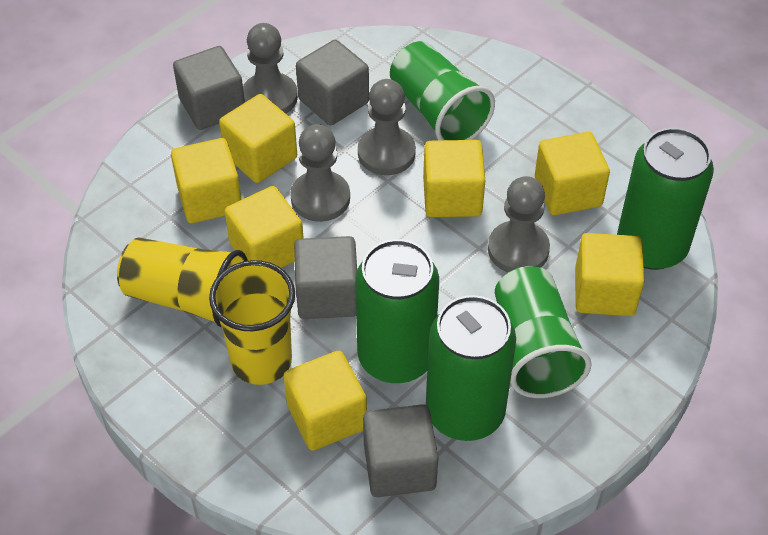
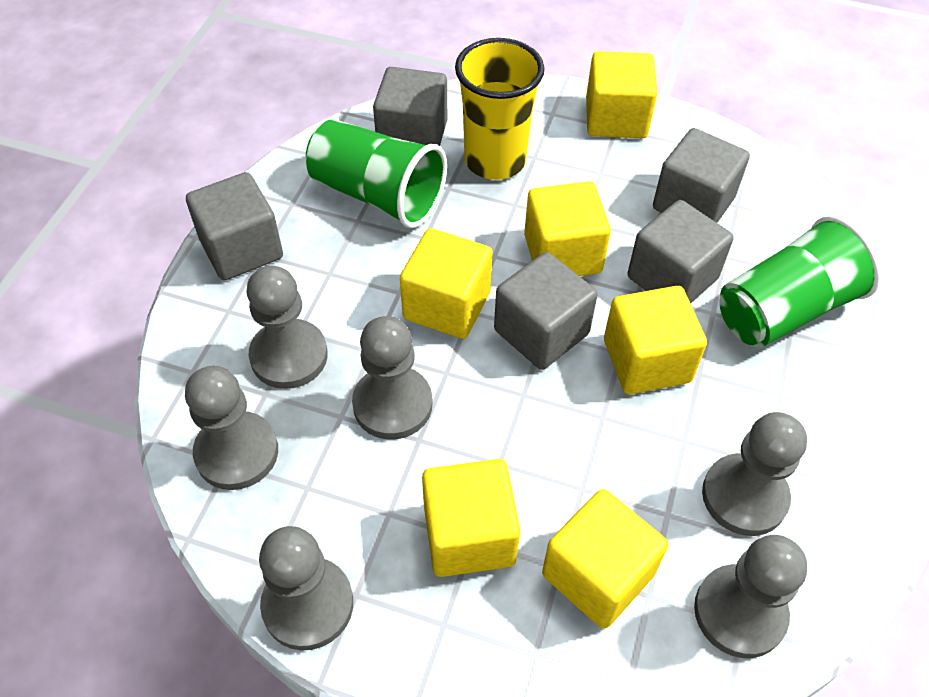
green can: [355,239,439,383] [426,295,516,441] [617,128,714,270] = 3 -> none = 0
grey cube: [173,46,245,130] [294,236,357,319] [296,40,369,125] [363,404,438,497] = 4 -> [186,172,283,280] [373,67,447,146] [494,252,598,370] [628,200,733,303] [653,128,750,223] = 5
grey pawn: [243,23,298,114] [290,124,350,222] [358,79,416,175] [488,176,550,273] = 4 -> [185,366,278,490] [247,266,328,389] [259,526,353,650] [352,316,432,440] [694,535,807,658] [702,412,807,536] = 6
yellow cube: [171,138,241,223] [219,94,297,183] [224,186,304,268] [284,351,367,451] [423,140,485,217] [535,132,610,215] [575,233,644,316] = 7 -> [400,228,493,339] [422,459,520,577] [524,181,611,276] [542,489,668,629] [586,51,658,138] [604,286,707,394] = 6
yellow cup: [117,238,248,328] [209,260,295,385] = 2 -> [455,38,544,180] = 1

